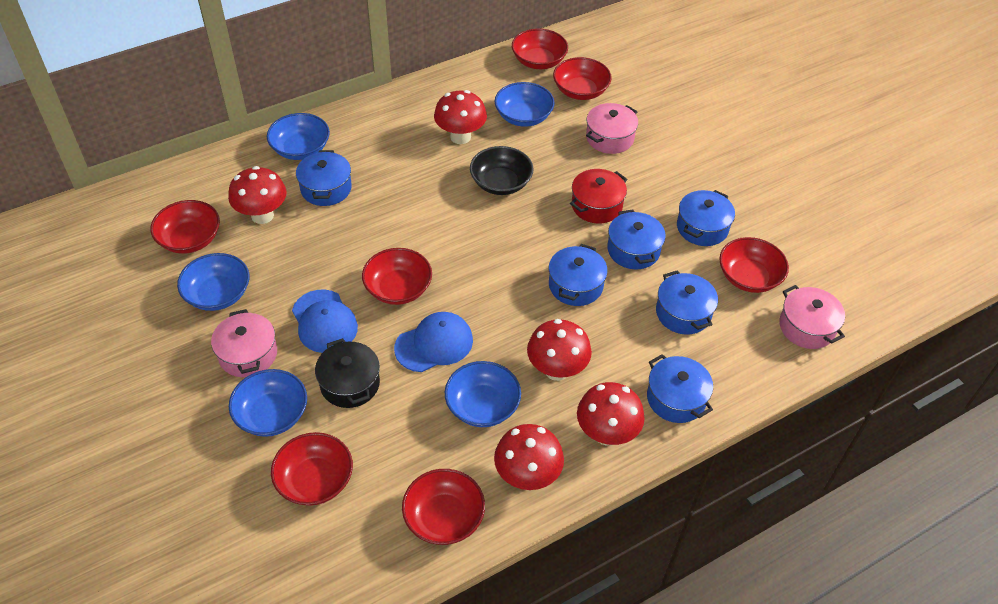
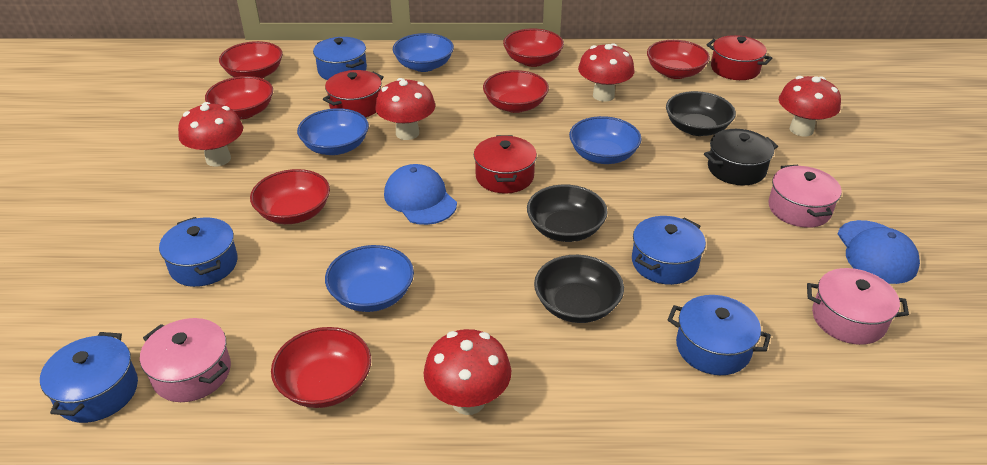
black bowl: [470,146,534,195] = 1 -> [527,185,608,242] [534,255,624,323] [666,91,736,136] = 3
blue bowl: [177,253,249,311] [229,369,307,437] [267,113,330,160] [445,361,521,427] [495,82,554,127] = 5 -> [297,108,369,155] [325,245,414,312] [393,33,454,72] [569,116,642,164] = 4
blue pot: [296,150,352,206] [548,244,608,306] [607,209,666,269] [647,354,713,423] [656,270,718,335] [677,190,735,246] = 6 -> [40,332,138,423] [159,217,238,287] [313,37,367,80] [632,216,706,285] [668,295,771,375] = 5
red pot: [570,169,627,224] = 1 -> [323,70,384,118] [474,135,537,194] [707,35,772,80] = 3

